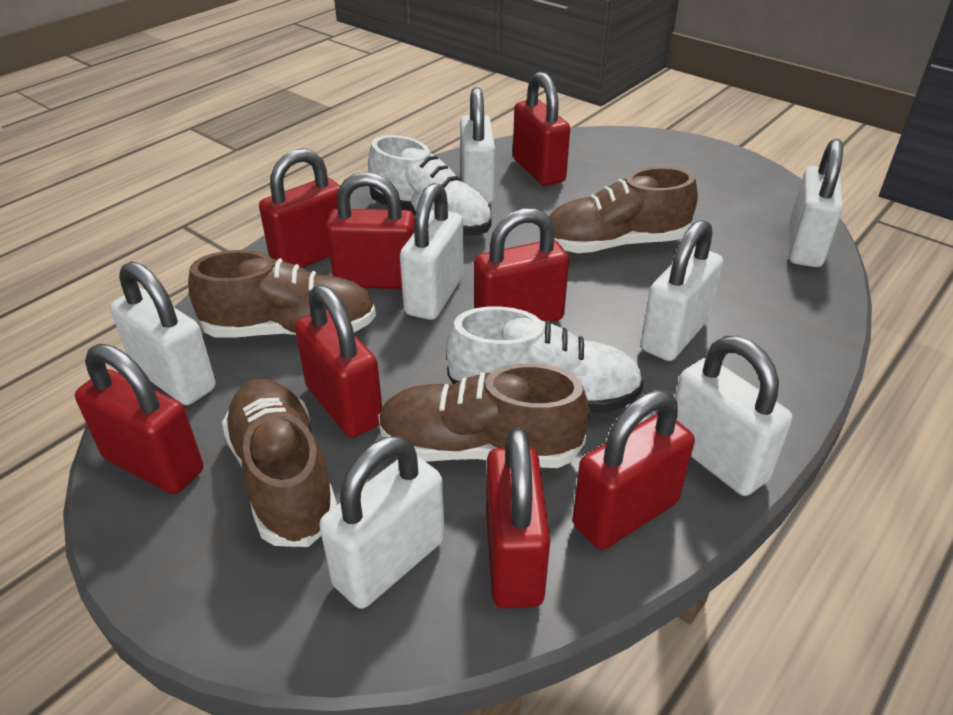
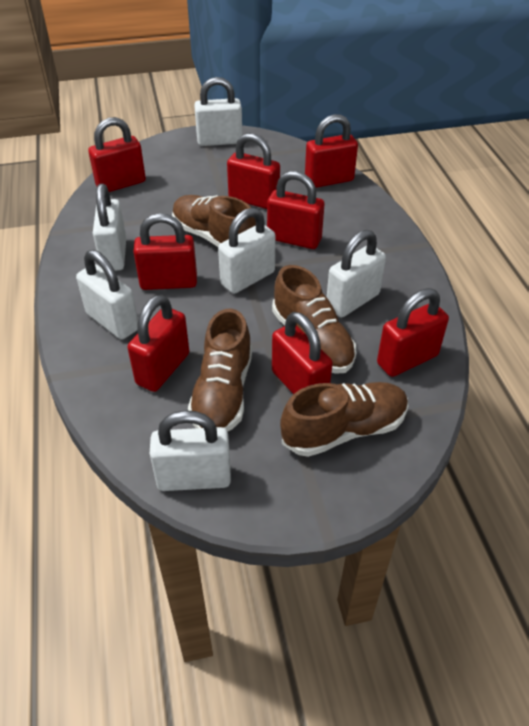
white padlock: [110,261,216,405] [319,436,445,609] [400,183,464,320] [460,87,495,204] [641,220,723,361] [675,336,792,496] [789,139,843,267] = 7 -> [76,250,138,339] [93,184,126,271] [150,410,231,491] [194,77,242,146] [218,208,276,294] [327,230,386,318] = 6
white shoe: [368,135,492,236] [446,306,644,413] = 2 -> none = 0

